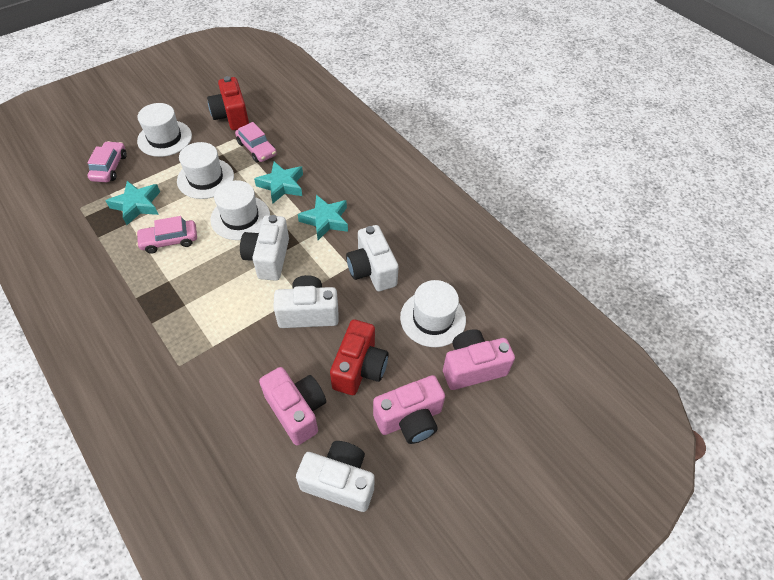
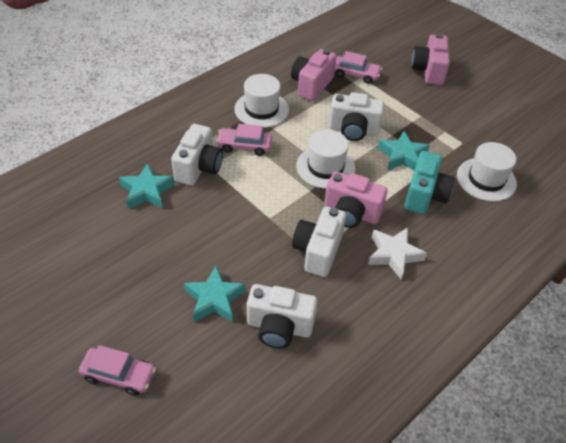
red camera: [207,76,249,130] [330,320,389,395] = 2 -> none = 0
turquoise camera: none = 0 -> [405,151,455,214] = 1
white hat: [137,103,192,157] [177,142,234,199] [210,180,270,240] [400,280,466,347] = 4 -> [234,74,289,128] [296,130,355,189] [457,142,517,202] = 3
white star: none = 0 -> [368,227,427,279] = 1

